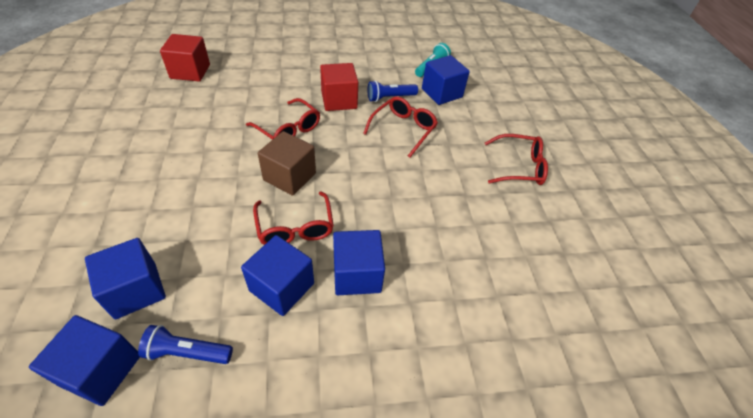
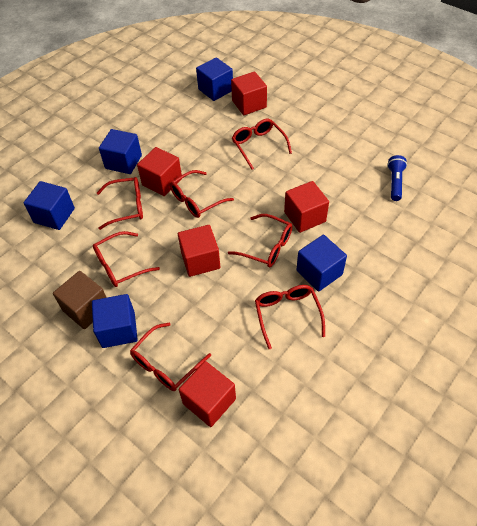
blue flashlight: [138,325,233,364] [367,81,418,102] = 2 -> [387,155,407,201] = 1
red cube: [160,34,210,82] [320,63,358,111] = 2 -> [137,147,182,196] [178,225,220,277] [179,361,236,427] [231,71,267,115] [284,181,329,233] = 5
red glasses: [246,98,320,140] [253,191,334,245] [363,97,438,158] [485,134,548,185] = 4 -> [93,231,160,287] [97,177,143,230] [130,323,211,391] [170,170,234,218] [228,214,293,267] [232,119,292,169] [255,285,325,349] = 7
turquoise flashlight: [415,43,451,77] = 1 -> none = 0

